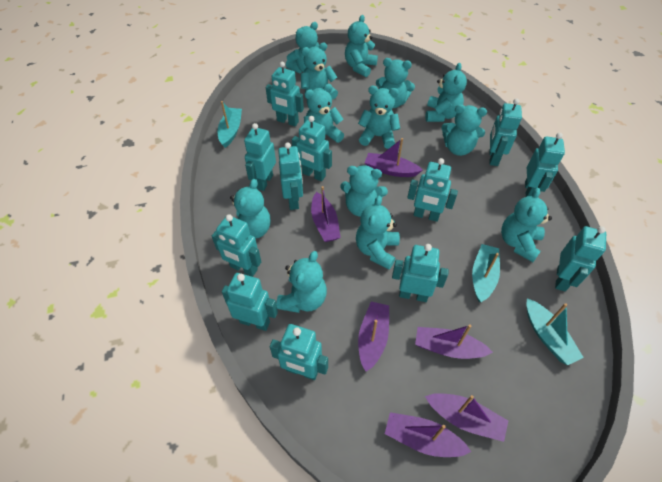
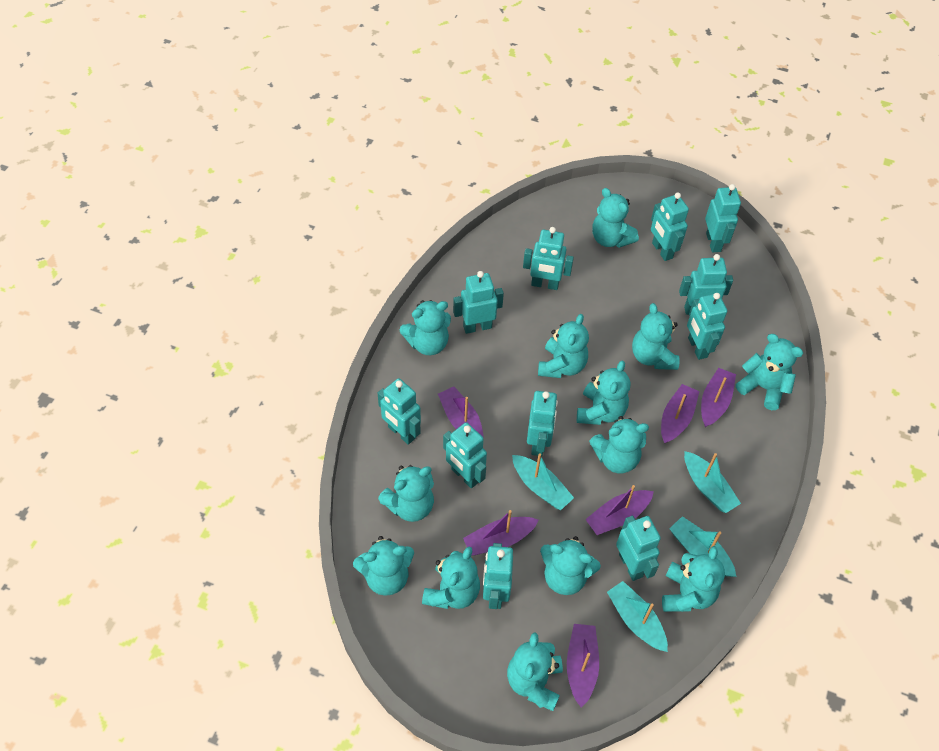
turquoise boat: [218,101,242,148] [472,244,500,302] [527,298,584,365] = 3 -> [512,453,574,510] [607,581,668,652] [669,516,737,577] [684,451,741,513] = 4
turquoise robot: [212,214,261,277] [222,273,278,331] [244,123,276,191] [266,62,304,126] [270,324,328,380] [278,142,303,210] [292,116,332,181] [392,244,449,302] [407,158,458,222] [490,98,522,166] [525,133,565,197] [555,226,606,292] = 12 -> [378,378,421,445] [443,422,487,488] [453,271,504,334] [483,543,513,609] [523,227,574,290] [527,391,558,456] [616,516,661,581] [651,192,689,261] [679,254,733,315] [687,293,727,360] [705,184,741,252] = 11

